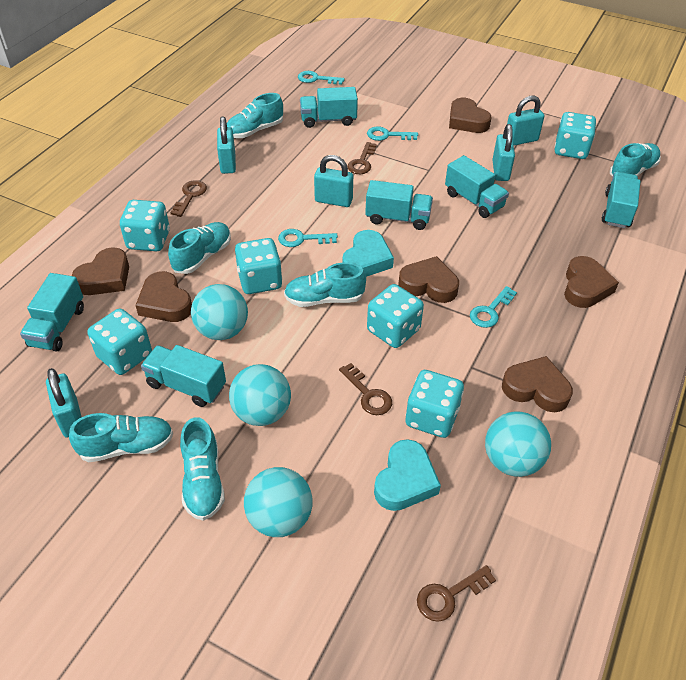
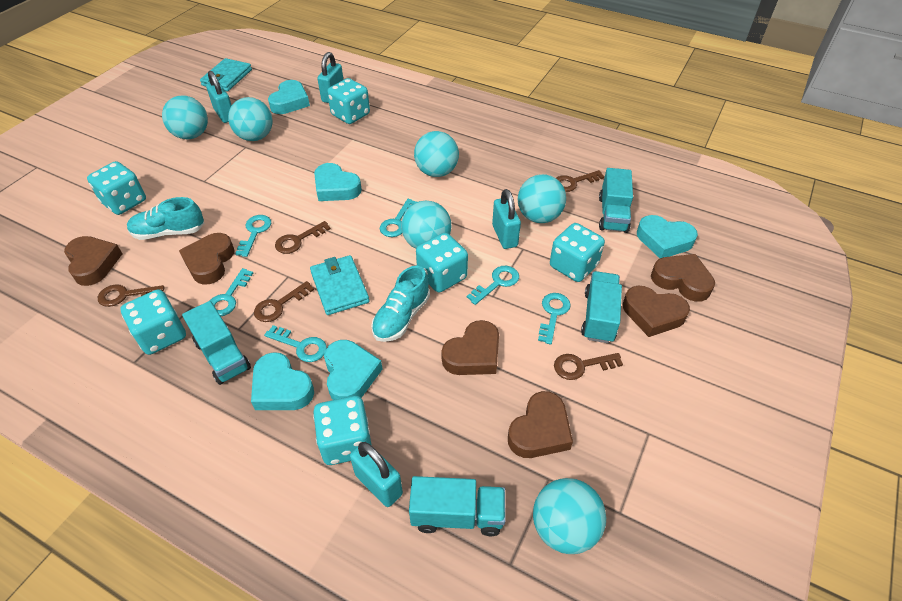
brown key: [171,180,207,217] [339,363,392,415] [348,142,377,174] [417,565,496,622] = 4 -> [98,284,165,307] [254,281,314,322] [275,221,331,254] [554,353,623,380] [556,170,604,192] = 5
turquoise ball: [191,284,248,340] [229,364,291,426] [244,467,313,537] [485,411,551,477] = 4 -> [162,95,208,139] [228,97,273,141] [401,201,451,249] [414,131,459,177] [518,174,566,223] [533,478,606,554] = 6
turquoise heart: [342,230,394,277] [374,439,441,511] = 2 -> [251,352,314,410] [268,80,310,114] [314,163,362,201] [324,340,382,400] [637,215,698,258] = 5
turquoise key: [278,229,338,247] [298,71,345,85] [367,127,418,141] [470,286,517,328] = 4 -> [210,268,253,316] [235,215,271,257] [264,325,327,362] [380,199,417,237] [467,266,519,305] [538,293,571,345] = 6
turquoise padlock: [46,368,82,438] [217,117,236,174] [314,155,353,207] [492,124,515,181] [507,96,544,146] = 5 -> [206,71,232,123] [317,52,344,103] [350,442,403,507] [492,189,521,249] = 4
turquoise shoe: [69,413,173,462] [168,222,231,274] [180,417,225,521] [227,93,283,138] [284,262,366,307] [610,143,661,177] = 6 -> [127,197,204,240] [371,266,430,342] = 2
turquoise truck: [20,273,84,352] [141,345,226,407] [300,87,358,128] [365,180,433,230] [445,155,509,218] [602,172,641,228] = 6 -> [182,301,251,385] [409,476,505,536] [581,271,622,343] [599,168,633,233] = 4
turquoise wallet: none = 0 -> [200,58,252,91] [310,255,369,315] = 2

